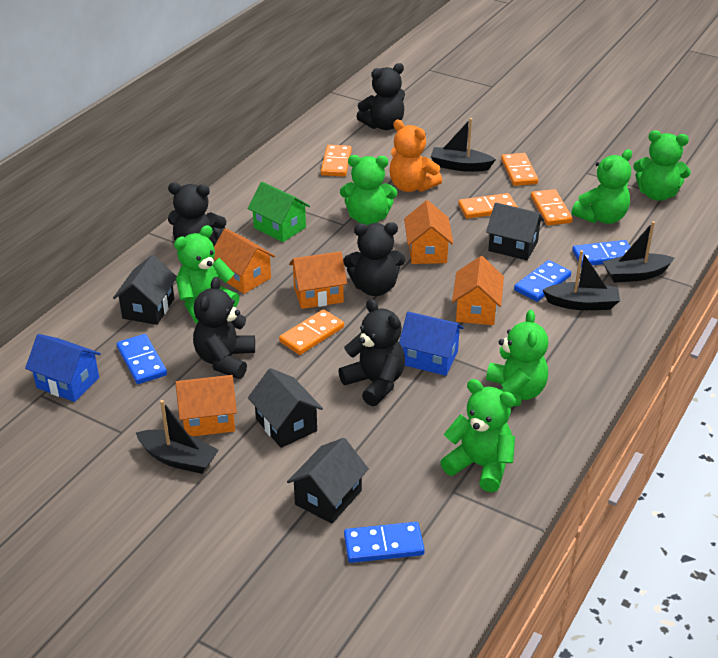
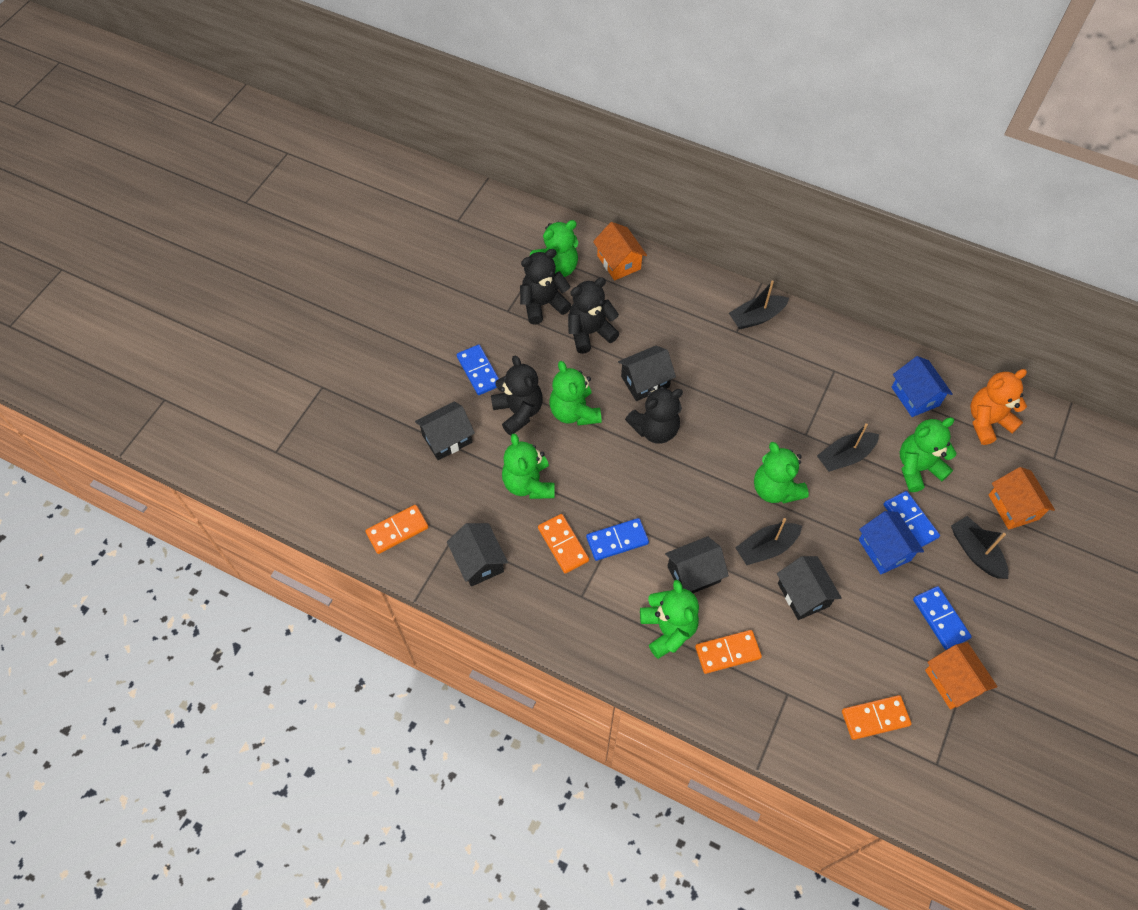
black house: [113,255,177,325] [248,368,323,448] [287,438,369,524] [486,202,544,260] = 4 -> [415,401,475,460] [447,523,508,587] [618,346,676,401] [665,536,729,593] [777,556,842,620] = 5
black teddy bear: [168,183,226,246] [193,277,255,379] [339,299,405,406] [343,222,406,296] [356,63,405,130] = 5 -> [491,356,543,436] [520,249,572,325] [568,277,619,354] [625,387,683,444] = 4
green house: [247,182,310,242] = 1 -> none = 0
orange domino: [279,309,344,355] [321,145,352,177] [458,193,517,219] [501,153,538,186] [531,189,573,225] = 5 -> [365,505,428,554] [538,514,589,573] [695,630,762,674] [842,695,911,740] = 4
orange house: [175,375,237,436] [213,228,275,294] [289,251,347,309] [404,200,453,264] [452,256,504,325] = 5 -> [593,222,647,281] [925,642,998,710] [989,467,1055,530] = 3

